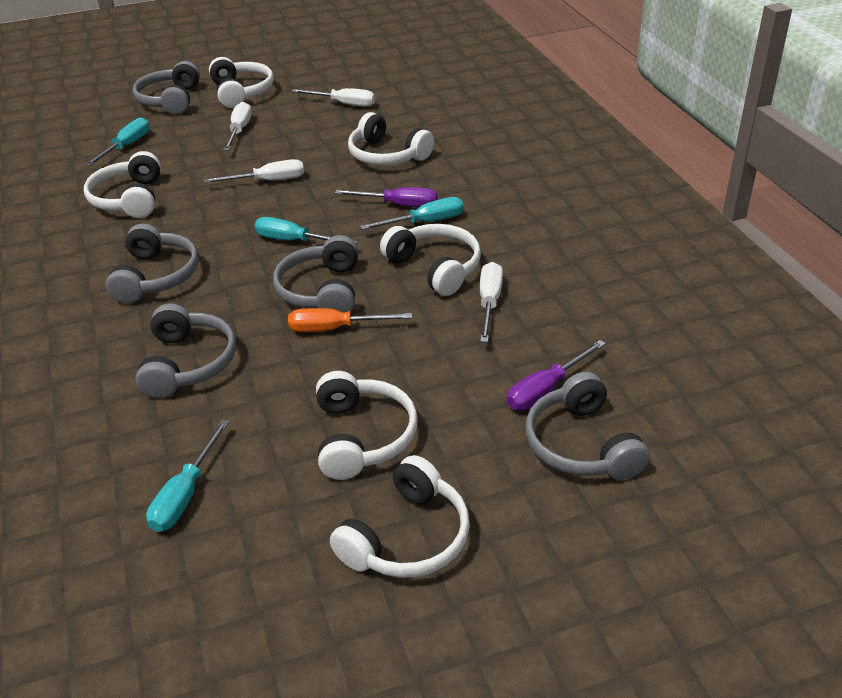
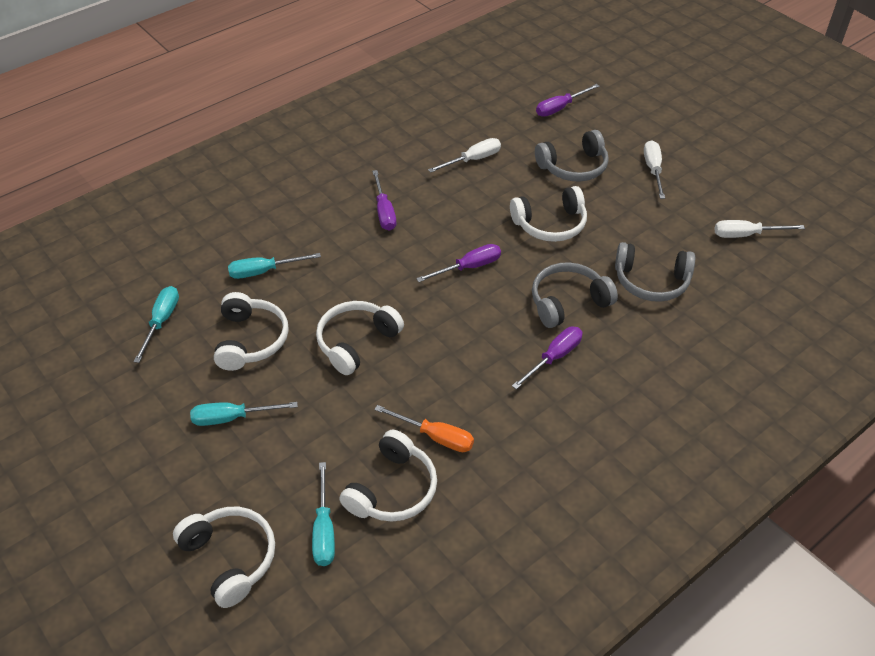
grey headphones: [106,223,199,303] [133,61,200,114] [135,303,236,398] [273,235,358,313] [525,372,650,480] = 5 -> [532,262,618,328] [535,130,609,181] [615,242,695,302] = 3
purple screwdriver: [335,187,437,208] [507,340,606,410] = 2 -> [372,170,396,231] [416,244,501,282] [512,327,582,389] [536,84,600,117] = 4
white headphones: [84,151,161,218] [209,57,274,108] [316,371,418,480] [330,455,470,578] [348,112,434,165] [380,224,481,296] = 6 -> [173,507,275,608] [214,292,289,371] [316,301,404,375] [339,430,437,521] [510,186,587,242] = 5
white screwdriver: [204,159,304,183] [223,102,252,151] [292,88,375,107] [480,262,503,342] = 4 -> [428,138,501,173] [644,140,665,199] [714,220,805,238] = 3

